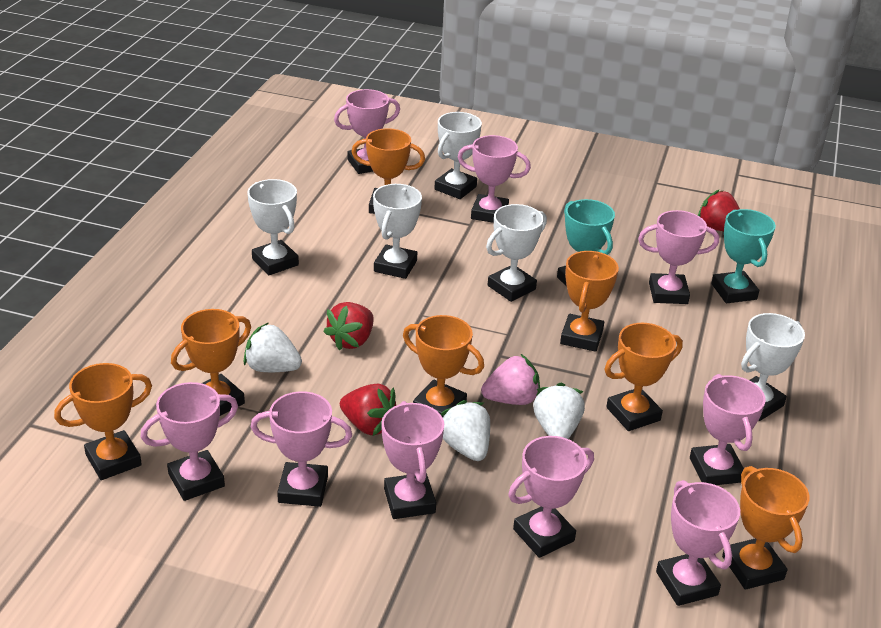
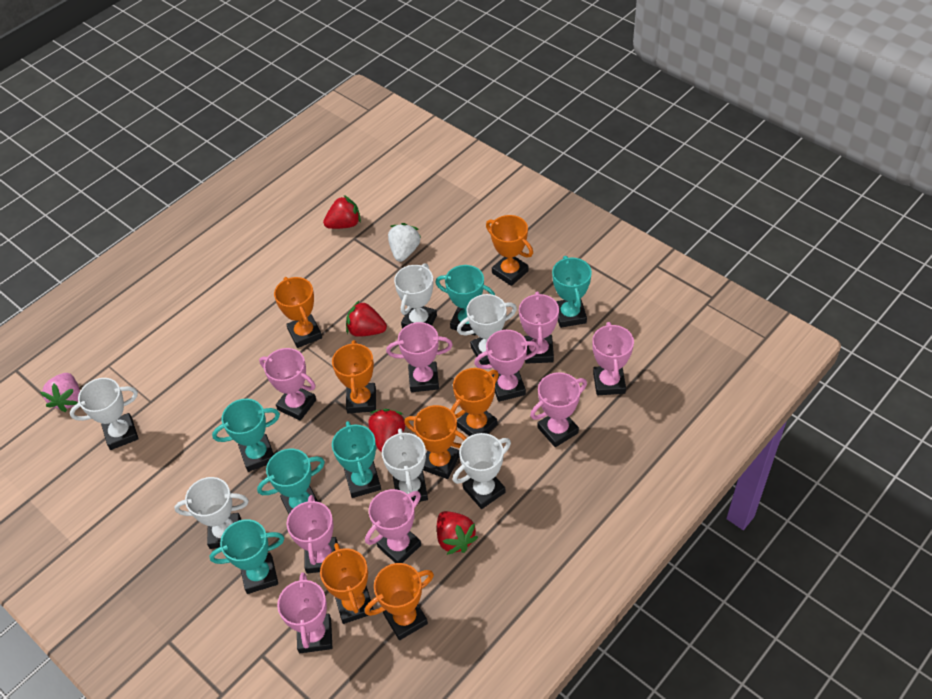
red strawberry: [323,302,374,351] [340,383,396,436] [698,190,740,231] = 3 -> [323,195,361,229] [346,301,387,337] [368,409,405,452] [437,511,478,555] = 4
turquoise trophy: [557,199,615,287] [711,209,776,303] = 2 -> [210,519,285,594] [212,399,280,472] [257,448,325,514] [332,421,381,498] [435,265,495,335] [552,256,592,328] = 6
white strawberry: [244,322,302,372] [441,400,490,461] [533,382,585,439] = 3 -> [388,223,421,262] = 1
white trophy: [247,179,299,275] [373,184,422,279] [434,112,482,199] [486,204,547,302] [741,313,805,421] = 5 -> [70,378,139,450] [174,477,249,549] [382,428,428,502] [394,263,437,328] [453,433,511,509] [457,294,517,365] = 6

